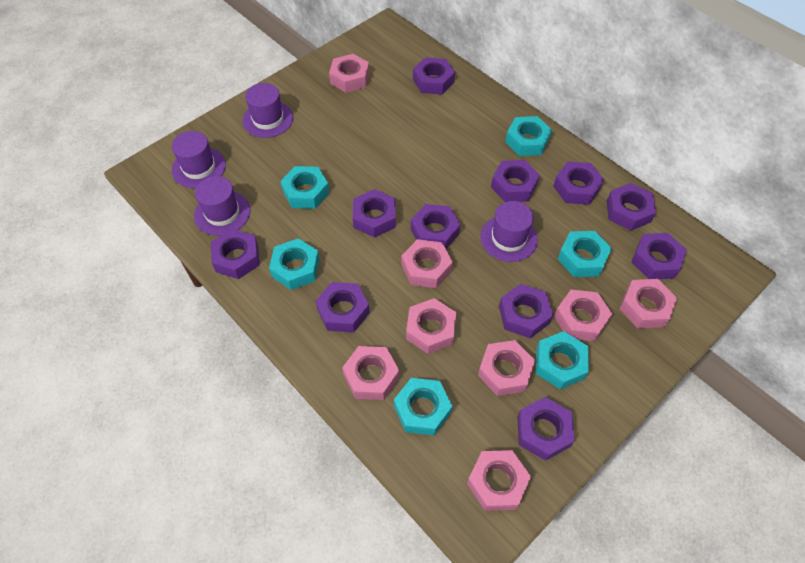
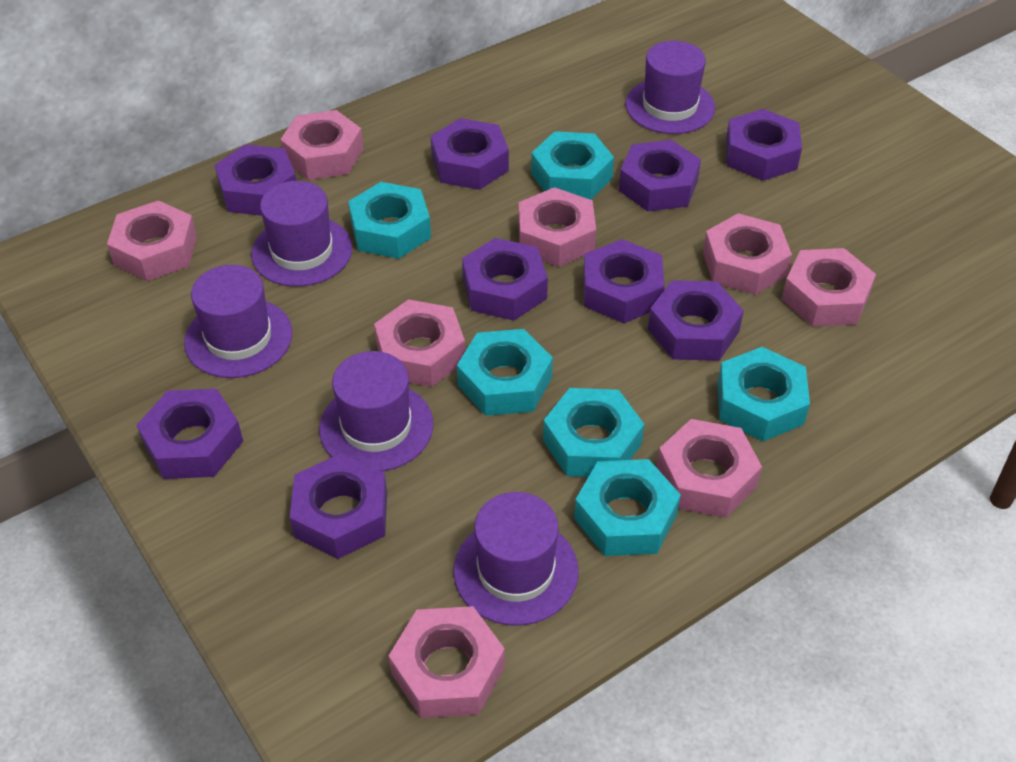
purple hat: [172,131,226,188] [194,176,250,236] [242,83,293,138] [480,201,538,262] = 4 -> [184,265,292,378] [251,181,352,287] [319,351,433,472] [453,492,578,626] [625,41,715,134] = 5
purple nut: [211,229,260,279] [315,282,370,332] [353,189,396,238] [411,204,460,249] [413,57,455,95] [491,160,540,202] [499,284,553,339] [517,397,575,461] [553,161,604,205] [607,183,656,231] [632,233,687,279] = 11 -> [137,389,243,479] [215,144,296,216] [290,453,387,559] [431,118,509,190] [462,238,548,321] [583,239,665,323] [619,140,701,212] [648,280,744,361] [726,109,802,181] = 9

